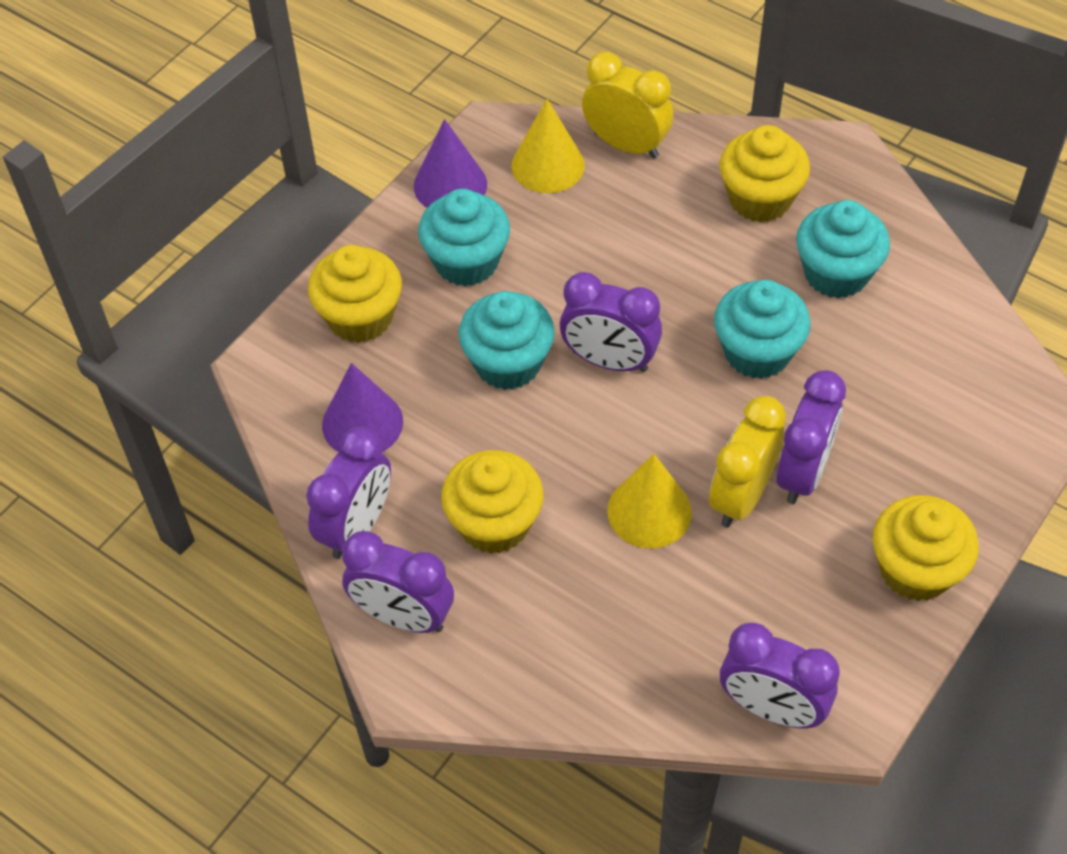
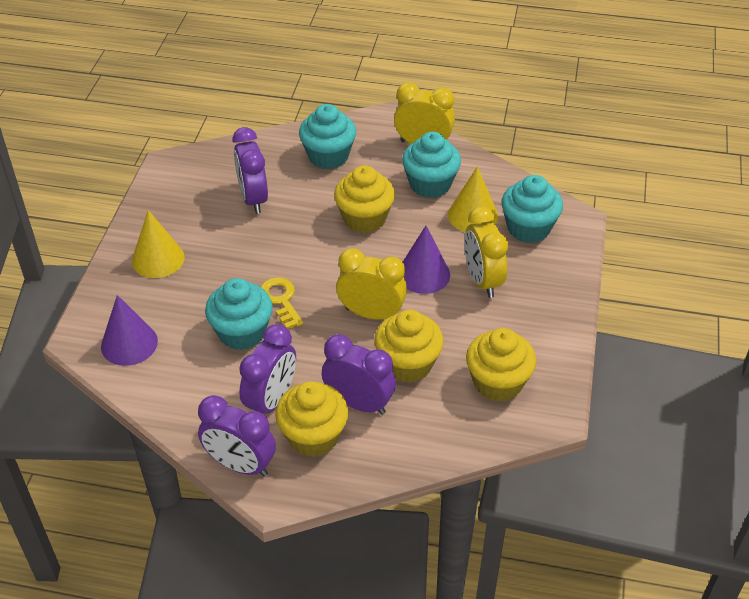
purple clock: [306,426,391,559] [342,531,454,633] [560,272,662,372] [720,623,840,728] [776,370,846,504] = 5 -> [198,395,276,477] [233,127,268,214] [239,324,296,414] [322,334,396,415] = 4
yellow clock: [582,52,673,159] [709,396,786,528] = 2 -> [336,248,407,320] [394,82,455,144] [464,206,508,298] = 3
yellow key: none = 0 -> [261,277,303,329] = 1

